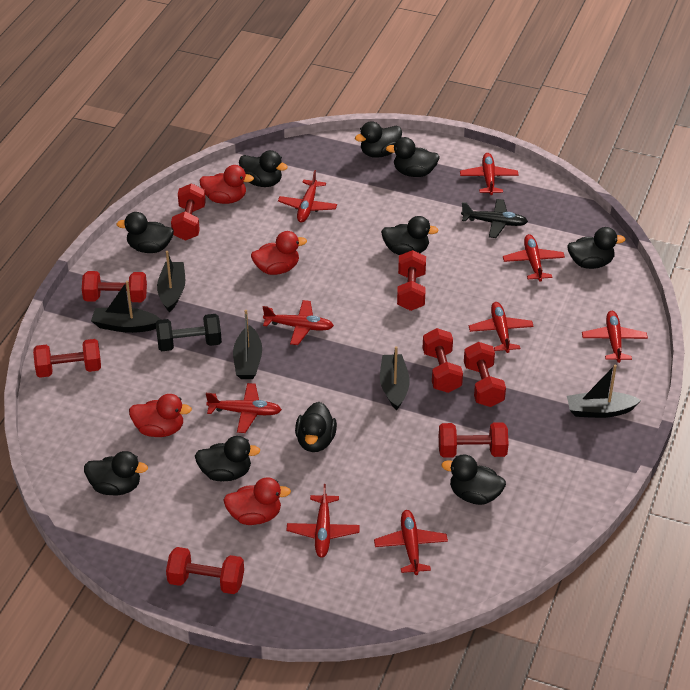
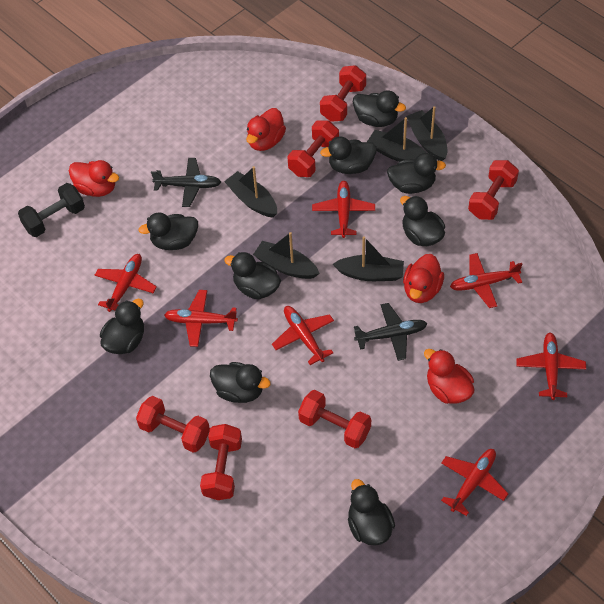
black duck: [84,451,148,495] [116,212,174,253] [195,436,261,481] [239,150,288,187] [295,402,337,452] [355,121,402,158] [381,216,439,255] [386,137,440,177] [441,455,506,505] [567,227,625,269] = 10 -> [100,299,144,354] [138,213,198,250] [210,362,271,403] [224,252,281,299] [320,136,377,174] [348,479,395,546] [353,91,406,127] [387,153,446,194] [400,196,445,246] = 9
black plane: [461,199,528,238] = 1 -> [151,158,221,207] [354,303,427,361] = 2
red dumbbell: [33,339,101,378] [82,271,147,302] [166,547,244,594] [171,183,206,241] [397,250,426,311] [423,328,463,393] [439,422,508,458] [464,342,506,407] = 8 -> [136,396,210,453] [200,424,242,500] [287,120,339,177] [298,390,371,448] [320,65,366,122] [468,160,519,220] = 6
red plane: [206,383,282,433] [263,300,334,345] [278,170,337,223] [287,484,360,558] [374,510,448,575] [460,153,518,195] [469,302,534,353] [503,234,565,282] [582,311,648,363] = 9 -> [95,254,157,312] [164,290,238,347] [272,306,334,365] [312,181,375,238] [441,449,509,516] [450,253,522,308] [516,333,586,400] = 7

